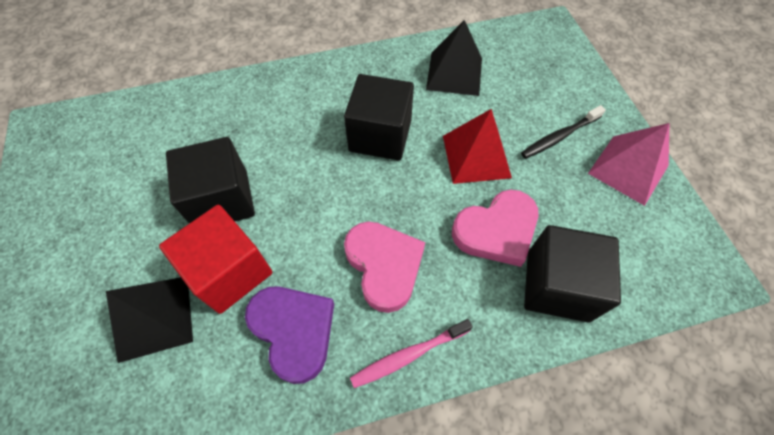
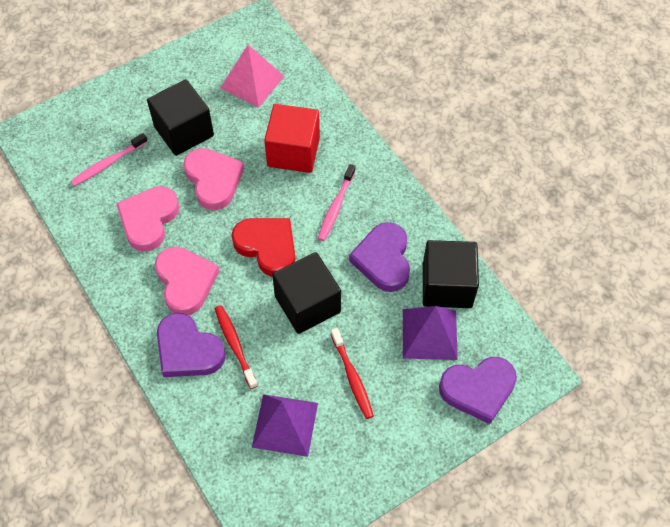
black pyramid: [106,277,193,363] [426,20,482,96] = 2 -> none = 0
black toothbrush: [521,105,606,159] = 1 -> none = 0
pink heart: [344,221,425,313] [452,189,539,267] = 2 -> [116,186,179,252] [155,246,219,315] [183,148,244,210] = 3
pink toothbrush: [350,319,473,388] = 1 -> [70,133,148,186] [318,164,356,241] = 2
purple heart: [245,286,334,384] = 1 -> [157,313,226,377] [349,222,410,292] [439,357,517,424] = 3
purple pyramid: none = 0 -> [252,394,318,457] [403,306,458,360] = 2
red heart: none = 0 -> [232,218,295,277] = 1
red pyramid: [443,109,512,184] = 1 -> none = 0
red toothbrush: none = 0 -> [215,305,258,389] [331,328,374,419] = 2

